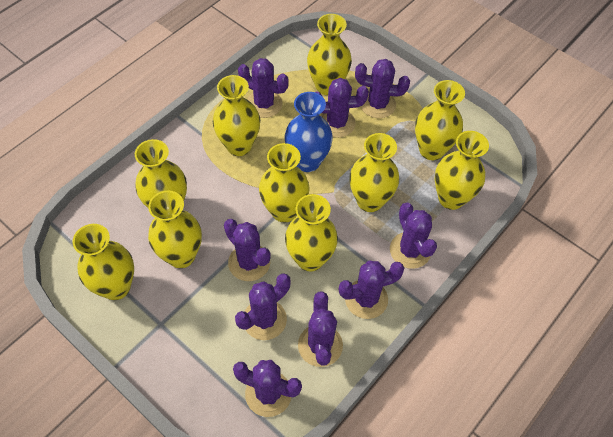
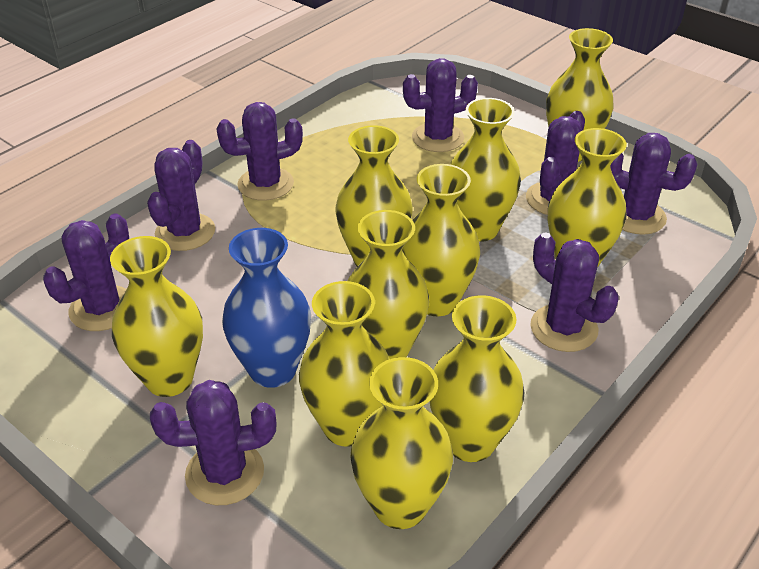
purple cactus: [224,219,271,281] [233,360,302,417] [235,273,291,340] [238,58,289,118] [298,292,343,367] [315,78,369,138] [339,261,404,319] [355,59,410,118] [390,203,437,269] = 9 -> [43,213,129,331] [147,140,215,251] [150,380,276,505] [216,102,303,201] [403,58,478,152] [526,111,585,215] [530,233,618,352] [610,133,698,235] = 8

